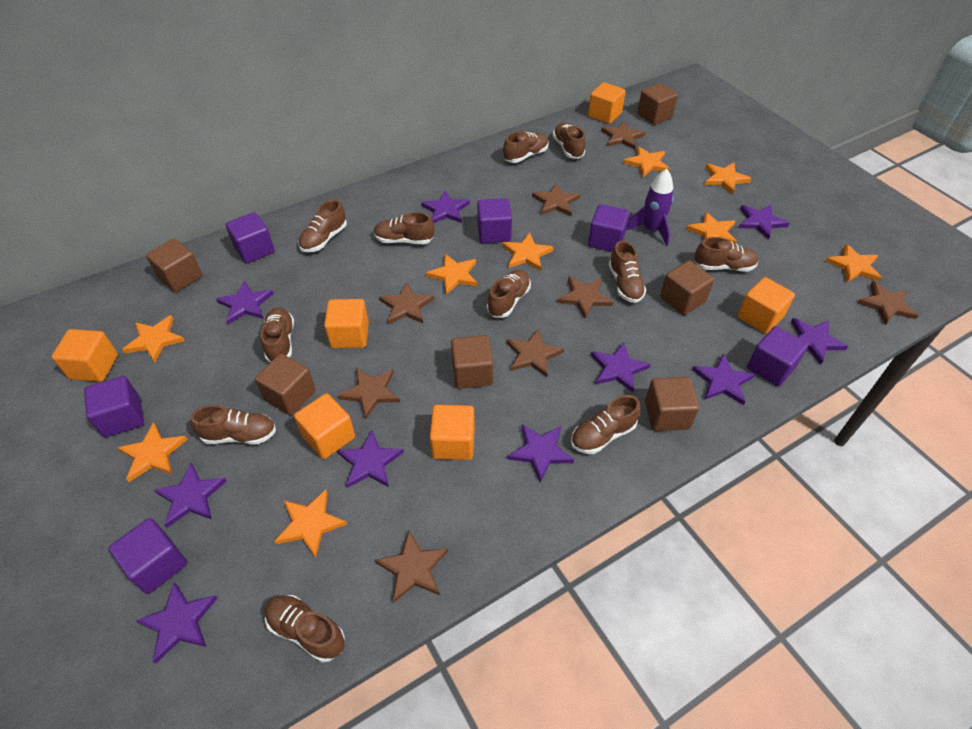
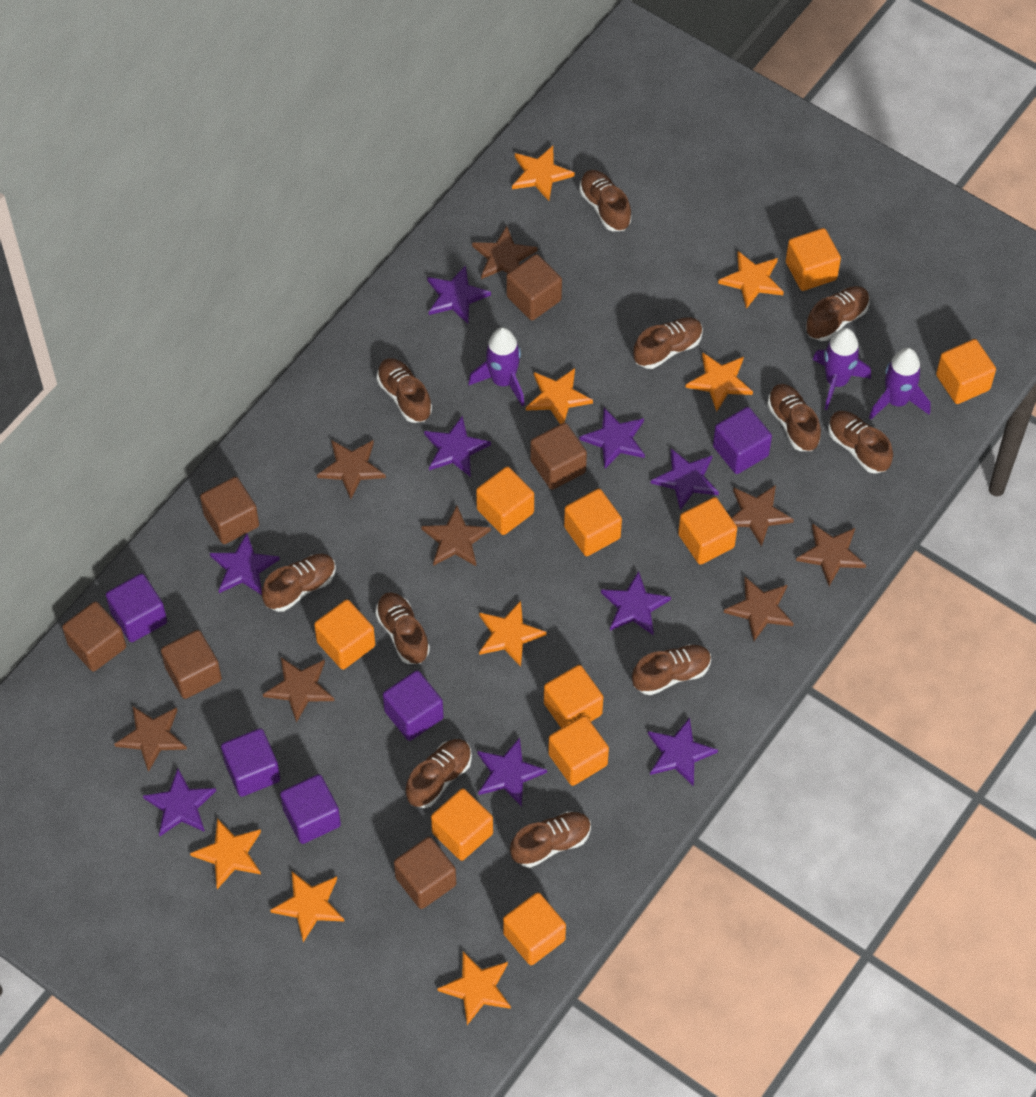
orange cube: [52,329,118,382] [294,393,355,459] [324,299,369,348] [430,405,475,460] [588,82,626,124] [737,277,795,334] = 6 -> [314,599,375,670] [431,788,493,861] [476,466,534,535] [503,892,566,965] [544,665,603,728] [548,715,609,786] [564,489,622,556] [678,497,737,565] [786,228,841,291] [936,339,996,404] = 10
orange star: [118,422,188,482] [122,315,185,362] [274,490,347,558] [426,254,478,295] [502,232,554,271] [623,146,670,177] [686,212,737,243] [705,163,752,194] [825,244,882,283] = 9 -> [190,818,261,889] [270,872,344,942] [437,951,511,1025] [479,601,547,667] [512,146,575,201] [526,368,593,424] [685,352,753,412] [718,251,784,309] = 8
purple cube: [84,376,144,437] [108,518,187,594] [226,212,275,263] [477,198,512,243] [588,204,629,252] [747,326,808,387] = 6 -> [106,573,167,642] [221,728,280,797] [280,774,341,844] [383,670,444,741] [713,407,772,474] = 5
purple rocket: [626,169,674,246] = 1 -> [468,327,525,406] [813,328,871,410] [869,347,930,420] = 3
purple star: [136,582,217,664] [154,463,227,528] [216,281,274,324] [337,430,404,488] [421,191,470,223] [508,424,574,482] [591,343,651,392] [692,354,755,405] [739,205,789,240] [791,318,848,365] = 10 -> [143,768,216,836] [210,533,280,595] [424,416,491,477] [427,265,491,323] [478,737,547,807] [579,408,645,469] [601,571,671,635] [648,718,718,786] [651,448,719,510] = 9

